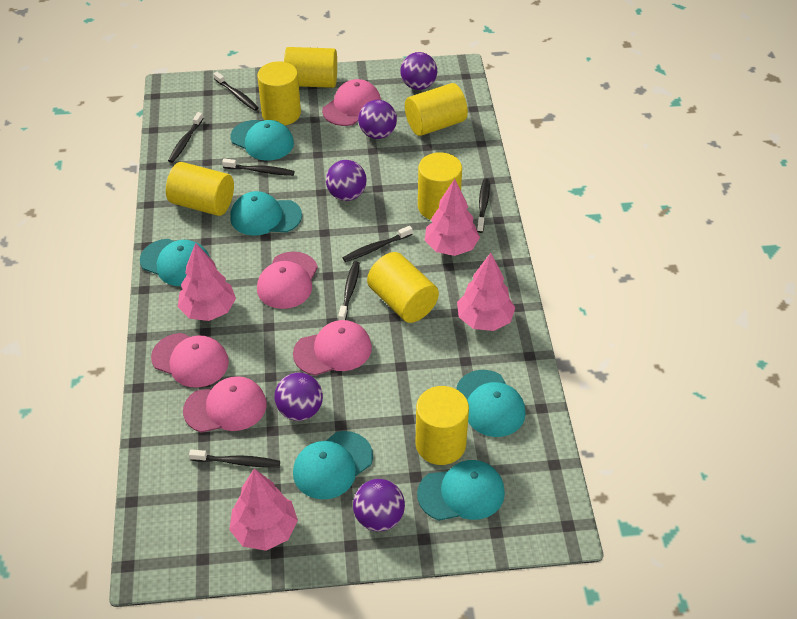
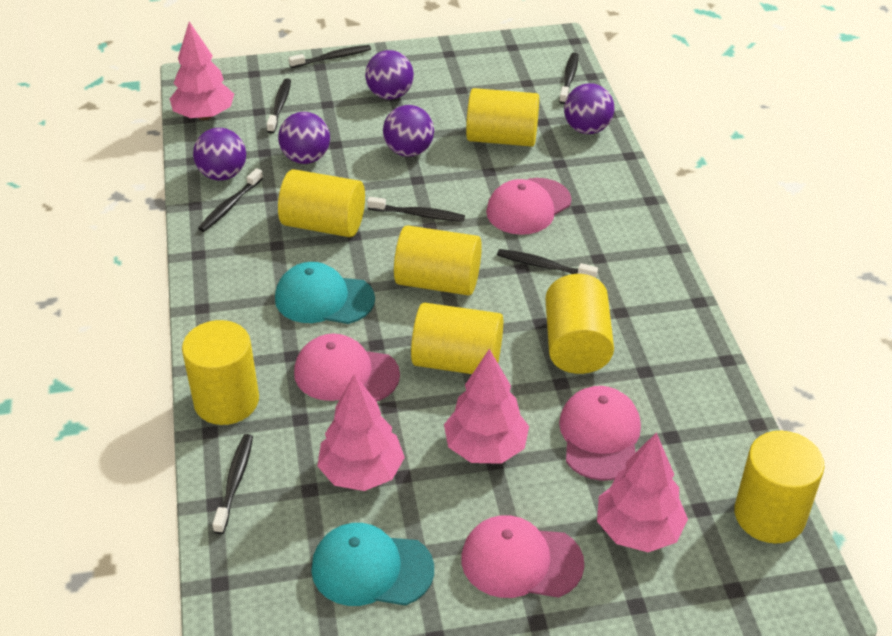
pink cap: [151,333,229,388] [183,376,267,433] [257,252,318,309] [293,320,372,376] [322,79,381,126] = 5 -> [294,334,400,402] [461,515,584,598] [486,178,571,235] [559,386,641,481] = 4
turquoise cap: [140,239,210,286] [230,120,294,161] [230,191,302,236] [293,431,373,499] [417,460,505,521] [456,370,526,437] = 6 -> [275,262,375,324] [311,523,434,606] = 2

